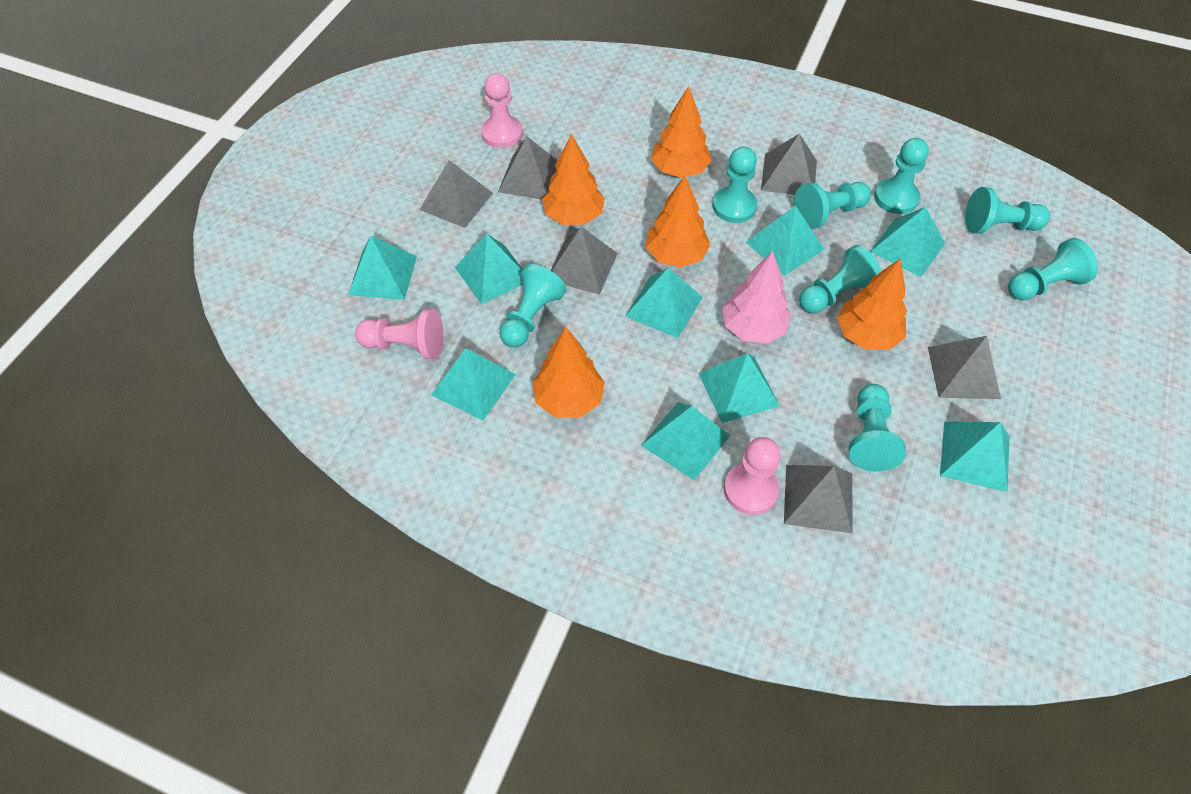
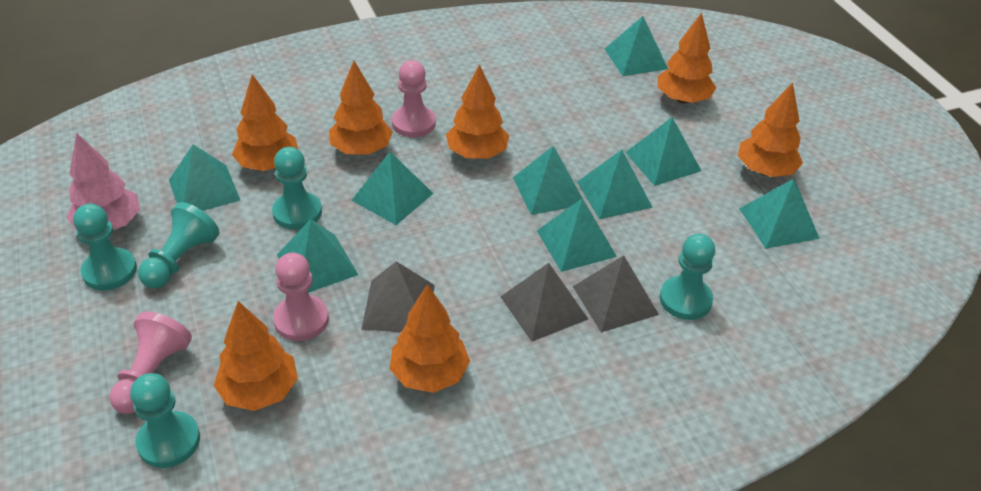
grey pyramid: [419,160,493,228] [498,137,558,200] [550,227,618,294] [761,134,817,195] [784,465,852,533] [928,336,1001,399] = 6 -> [361,261,435,332] [501,263,588,342] [573,255,659,332] = 3
orange tree: [532,327,605,418] [542,134,605,225] [646,175,710,267] [651,86,712,178] [837,259,907,350] = 5 -> [214,301,298,411] [232,74,298,171] [329,61,393,155] [390,284,470,393] [446,64,509,159] [658,12,717,104] [738,82,803,177] = 7
turquoise pawn: [500,264,566,348] [713,147,757,223] [794,182,871,229] [799,245,882,314] [849,384,906,471] [874,138,929,214] [965,187,1050,234] [1008,238,1098,300] = 8 -> [73,204,137,290] [130,373,200,468] [138,202,220,288] [272,147,322,230] [659,234,715,320] = 5

